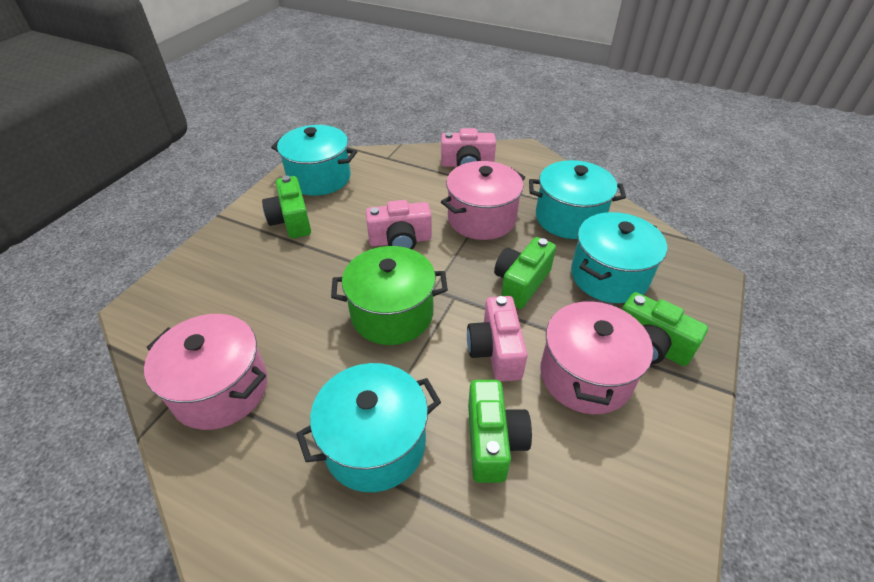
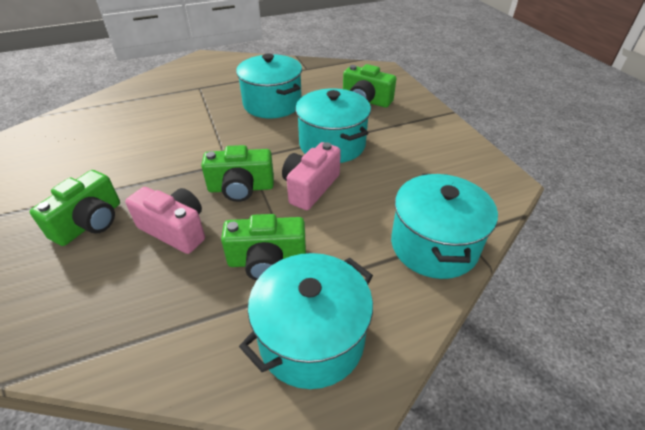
green pot: [331,246,448,345] = 1 -> none = 0
pink camera: [366,200,432,250] [441,128,496,167] [467,296,528,382] = 3 -> [125,187,205,254] [282,142,341,210] = 2
pink pot: [144,314,267,430] [441,161,525,240] [540,298,653,414] = 3 -> none = 0

